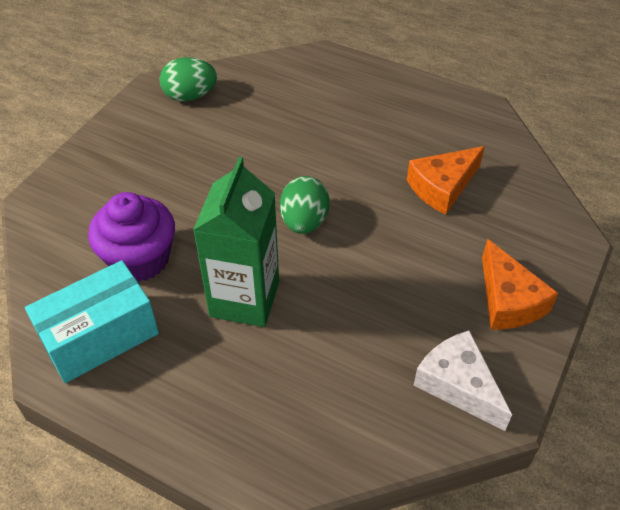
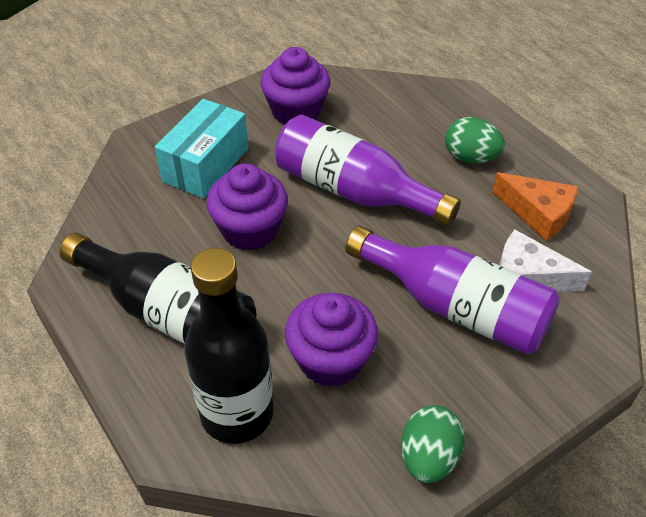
black bottle: none = 0 -> [60,233,256,344] [184,248,274,444] = 2
green carton: [193,157,279,327] = 1 -> none = 0
orange cheese: [407,146,485,215] [482,239,558,330] = 2 -> [492,172,578,241] = 1
purple bottle: none = 0 -> [275,115,461,226] [345,226,560,354] = 2
purple cupcake: [88,192,175,282] = 1 -> [207,163,288,251] [261,47,330,125] [285,293,378,387] = 3

